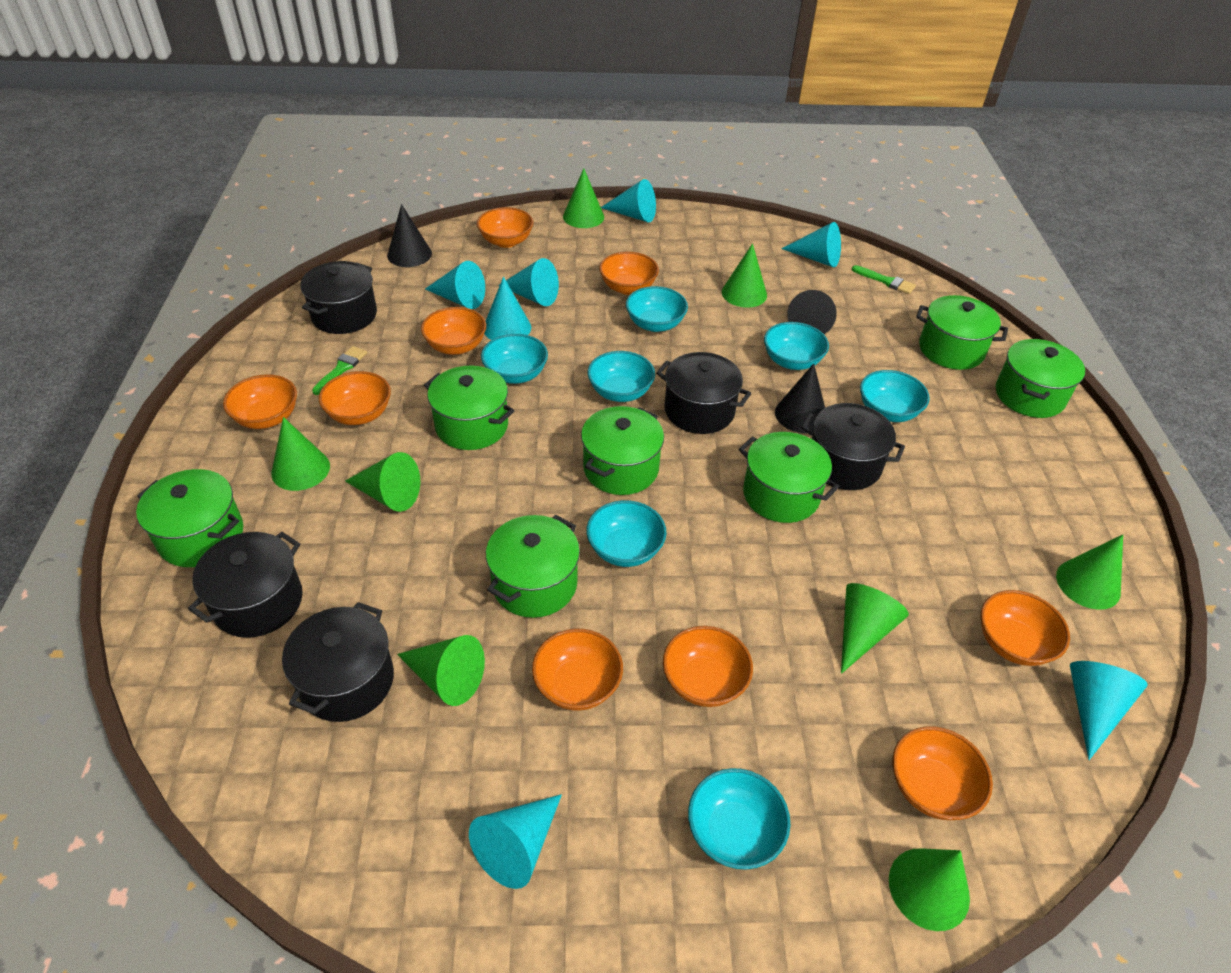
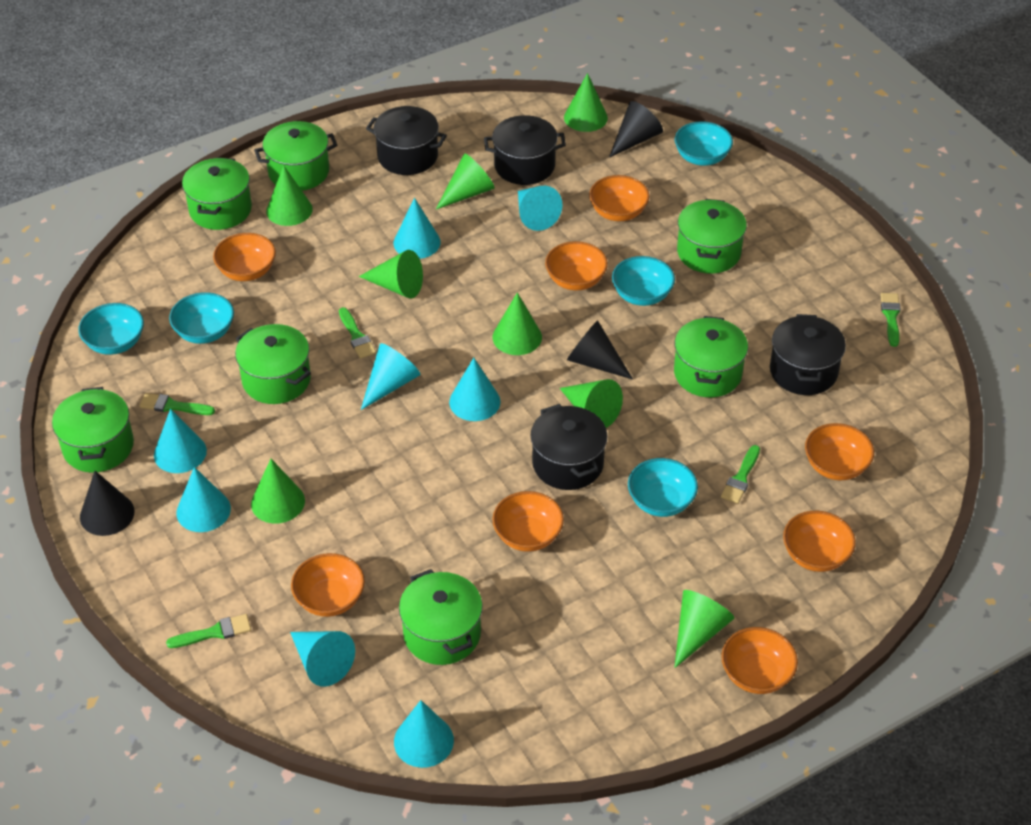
black pot: [188,532,303,638] [282,602,394,722] [300,261,377,334] [656,352,751,434] [801,403,905,490] = 5 -> [366,106,447,175] [484,115,566,185] [530,404,608,490] [770,314,846,395] = 4
green brush: [312,346,367,395] [852,265,916,294] = 2 -> [140,393,215,415] [166,614,251,648] [339,307,376,359] [721,445,760,504] [881,293,900,347] = 5
orange bowl: [223,374,297,429] [319,371,391,425] [421,307,486,355] [477,207,534,248] [532,629,623,711] [599,251,659,295] [663,626,753,707] [893,726,993,820] [981,590,1070,666] = 9 -> [213,233,276,281] [291,553,365,617] [492,491,564,552] [545,241,608,291] [589,175,649,221] [721,627,798,694] [783,510,856,572] [805,423,874,480] = 8
turquoise bowl: [481,334,548,384] [586,500,667,567] [588,351,655,402] [626,286,688,332] [688,768,790,870] [764,322,829,370] [860,370,930,422] = 7 -> [78,303,144,355] [169,292,234,344] [612,256,675,306] [628,458,698,517] [675,121,733,166] = 5
turquoise cone: [425,261,485,309] [469,794,562,889] [484,276,531,340] [498,258,559,306] [601,179,656,223] [781,222,841,268] [1070,661,1148,760] = 7 -> [154,409,207,473] [176,467,231,532] [290,631,355,686] [361,343,420,410] [394,198,441,259] [394,700,454,768] [449,357,501,421] [518,186,563,231] = 8

